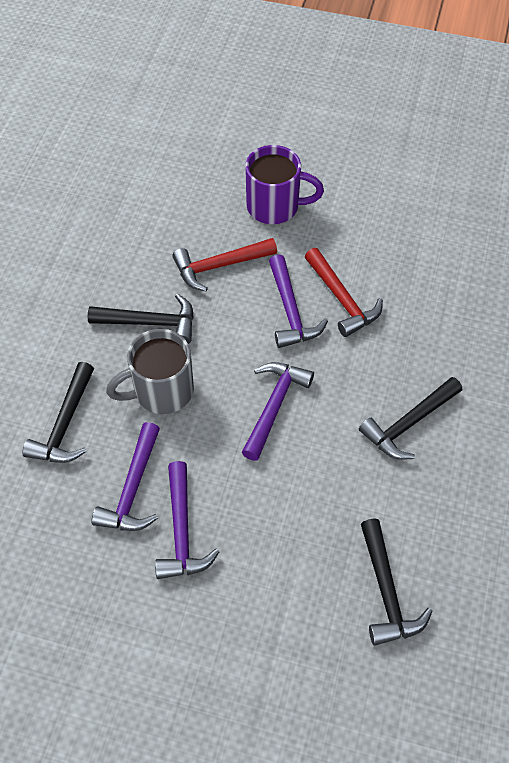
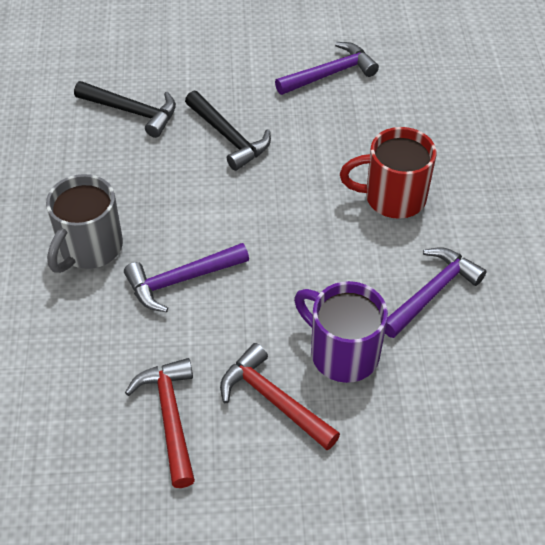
black hammer: [22,362,94,463] [88,293,194,344] [359,377,462,460] [361,519,432,646] = 4 -> [74,81,176,138] [185,91,271,171] = 2
purple hammer: [92,422,160,531] [155,461,219,579] [242,362,314,461] [269,254,328,348] = 4 -> [124,243,249,312] [275,42,379,95] [385,247,487,338] = 3
red mug: none = 0 -> [340,127,436,219] = 1

